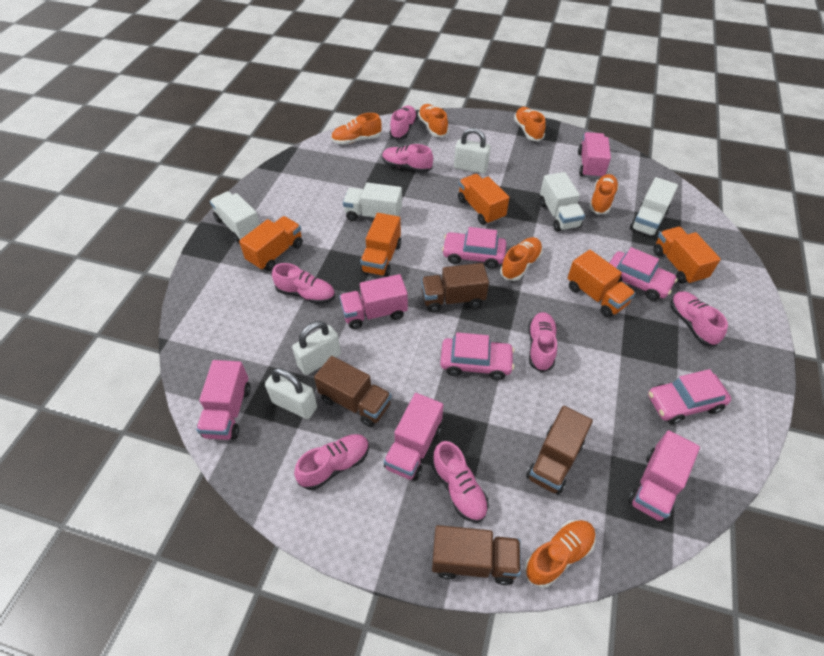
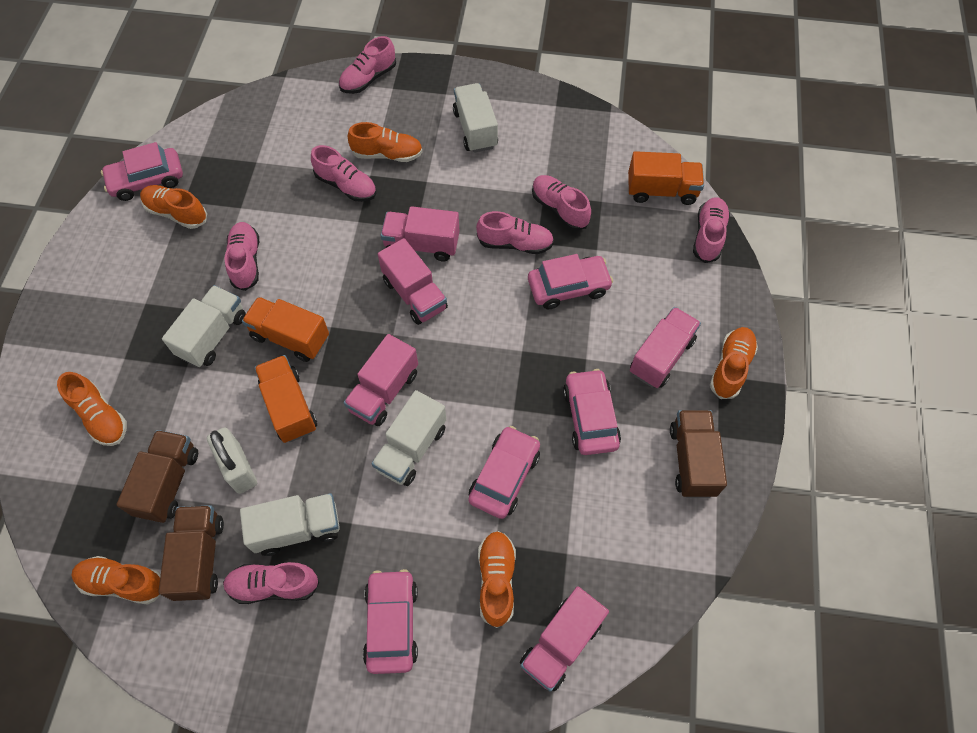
brown truck: [314,356,391,427] [421,263,489,312] [432,525,521,585] [526,406,593,495] = 4 -> [116,430,198,523] [158,505,224,601] [670,410,727,498] = 3
orange truck: [239,216,303,271] [360,213,401,277] [458,174,509,225] [567,250,636,318] [653,227,721,285] = 5 -> [242,297,329,362] [254,355,317,443] [628,151,704,205] = 3
pink car: [440,332,514,380] [442,227,507,269] [609,247,678,301] [648,369,731,424] = 4 -> [101,142,183,201] [363,569,418,674] [468,426,540,519] [528,254,613,309] [563,369,621,455] = 5
white padlock: [265,368,317,419] [292,321,341,375] [454,128,491,174] = 3 -> [207,427,257,494] = 1

